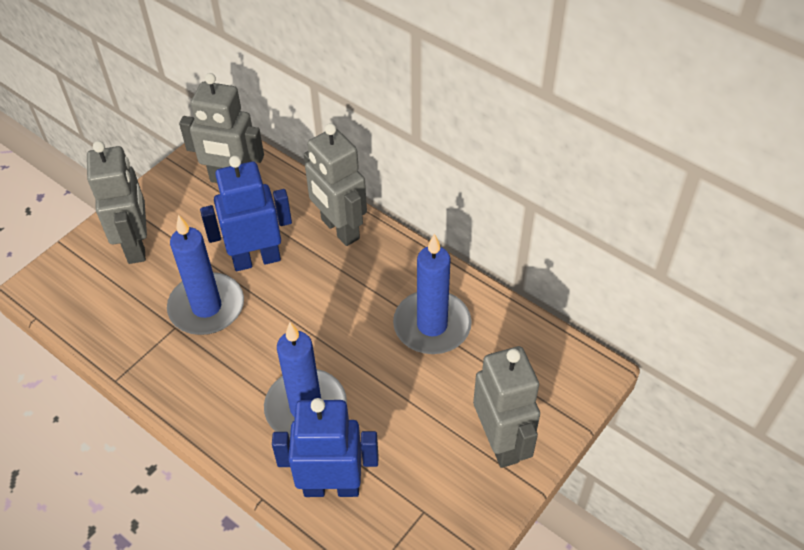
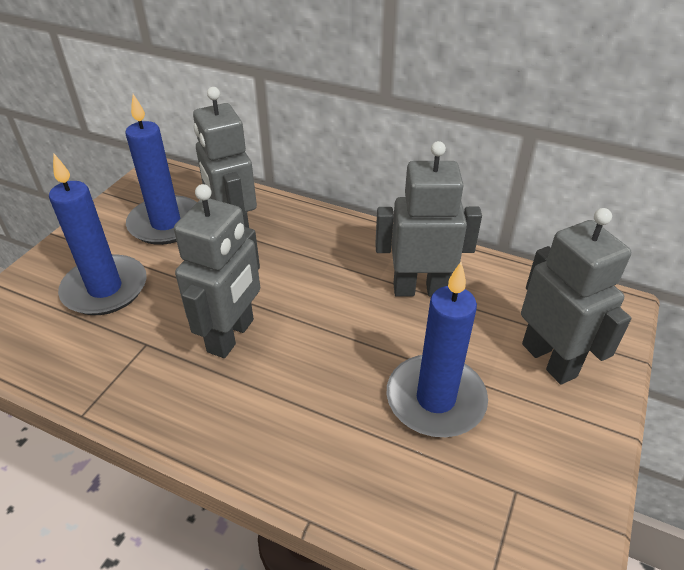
blue robot: [200,156,292,271] [272,398,378,497] = 2 -> none = 0

